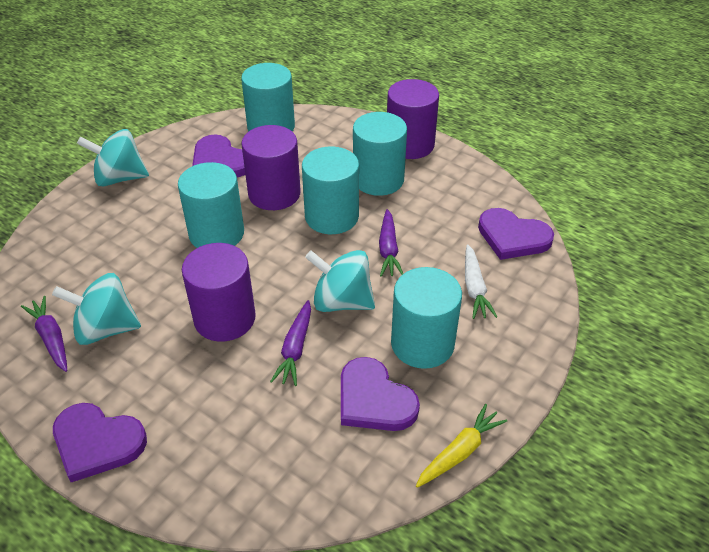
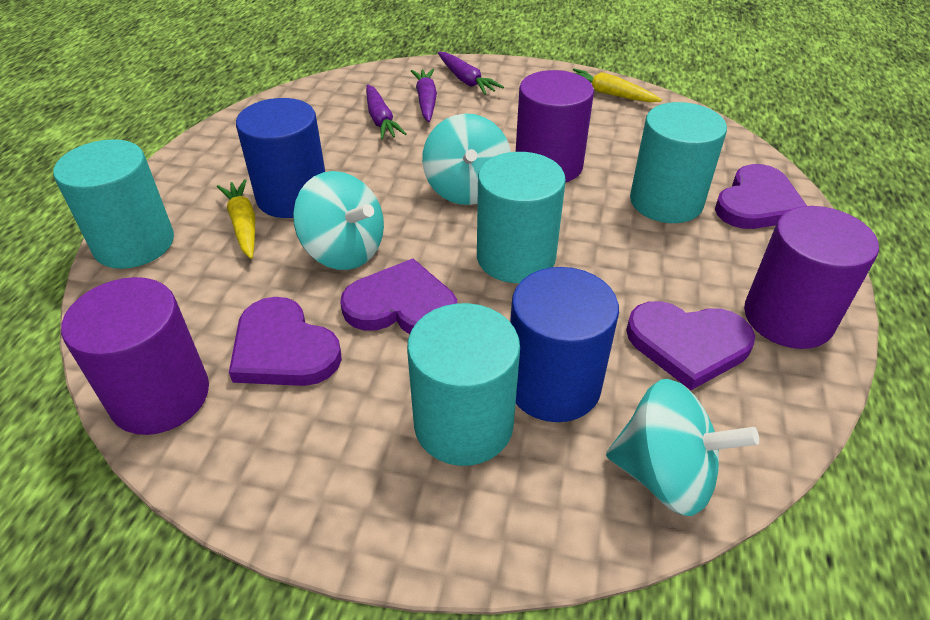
blue cylinder: none = 0 -> [236,98,325,218] [510,267,619,422] = 2
turquoise cylinder: [178,162,244,248] [241,63,295,132] [302,147,359,234] [353,112,407,196] [391,267,462,369] = 5 -> [53,139,174,269] [407,303,520,466] [477,152,566,283] [630,102,727,223] = 4
white carrot: [465,244,497,319] = 1 -> none = 0
yellow carrot: [416,404,507,488] = 1 -> [217,179,255,259] [573,68,662,102] = 2

